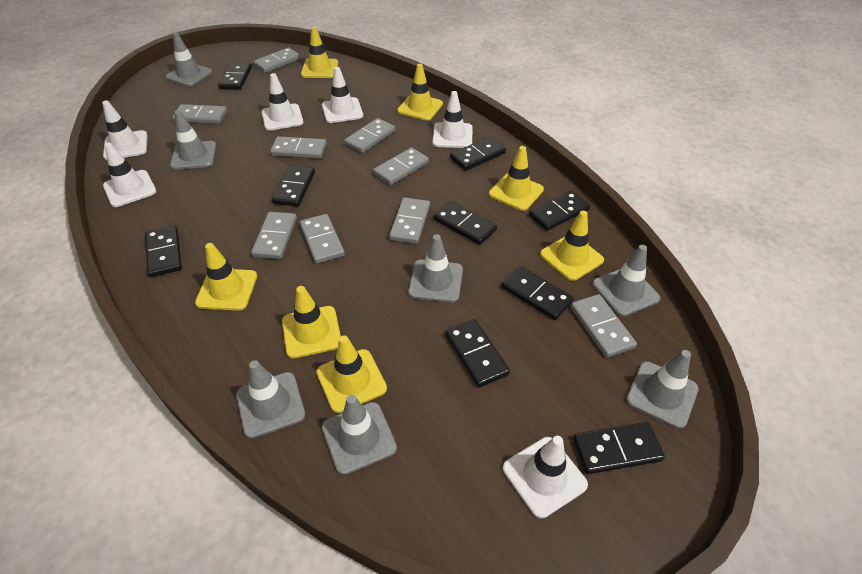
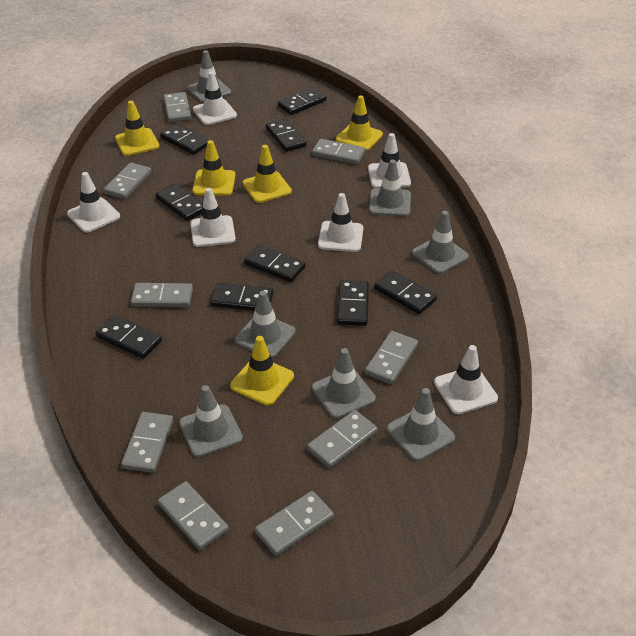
yellow traffic cone: [195,243,257,311] [282,286,341,359] [301,27,338,78] [316,336,387,413] [397,64,443,121] [489,146,544,211] [540,211,604,281] = 7 -> [115,101,160,156] [192,140,235,196] [230,336,294,406] [243,145,292,203] [336,95,383,151] = 5

